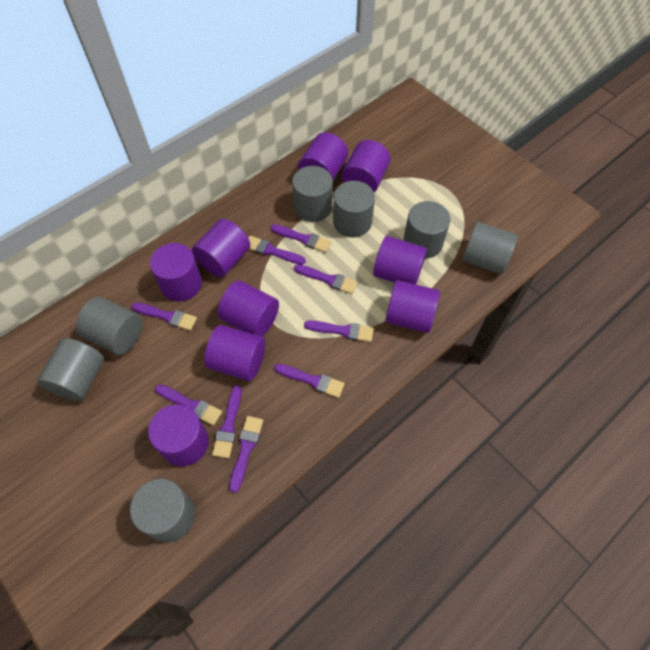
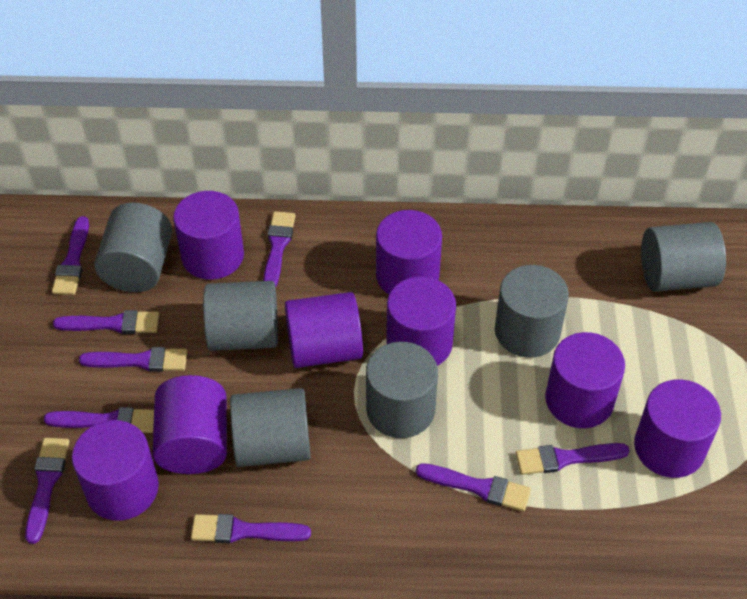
grey cylinder: [37,338,104,401] [76,297,142,355] [130,479,195,542] [292,166,333,222] [333,181,375,237] [403,201,450,259] [462,222,518,274] = 7 -> [94,203,172,292] [203,281,278,351] [230,388,310,467] [366,342,438,438] [495,265,569,358] [641,222,726,292] = 6
purple cylinder: [148,404,208,467] [150,243,202,301] [192,219,250,277] [204,325,265,381] [218,280,279,337] [298,132,348,180] [342,140,390,193] [373,236,427,284] [385,280,440,333] = 9 -> [72,420,159,521] [153,375,227,474] [173,191,244,280] [285,292,363,368] [376,210,442,294] [386,276,456,366] [545,332,625,428] [634,379,721,478] = 8

